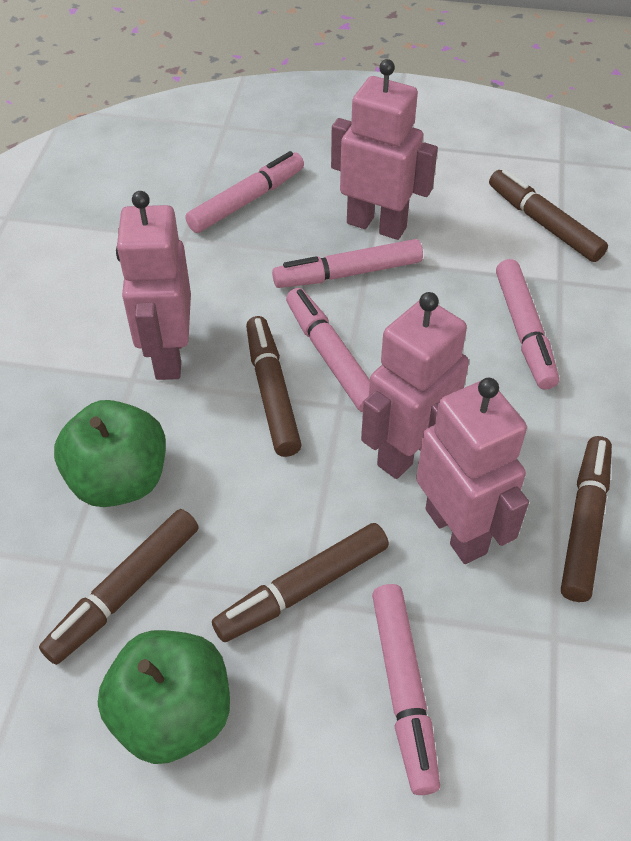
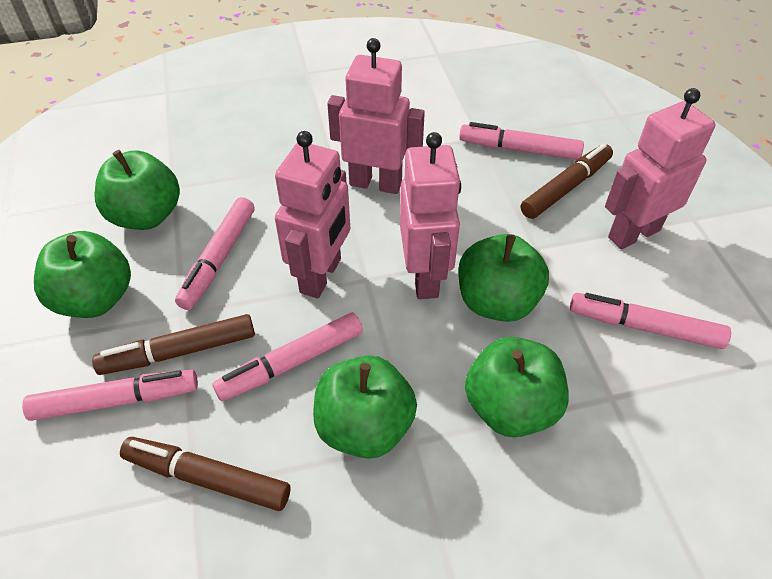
brown marker: [39,509,199,665] [212,523,389,642] [246,316,302,457] [489,169,608,262] [561,436,612,602] = 5 -> [92,314,255,375] [120,437,290,511] [521,143,613,219] = 3
green apple: [54,400,166,507] [98,630,230,764] = 2 -> [34,231,131,318] [94,150,180,230] [313,355,417,459] [458,234,549,322] [465,337,569,437] = 5

